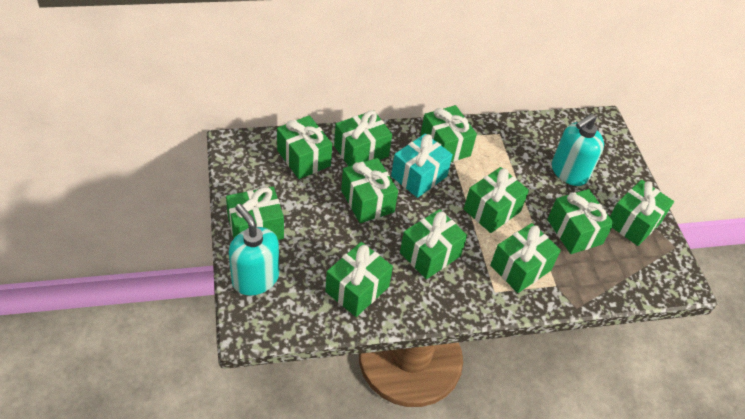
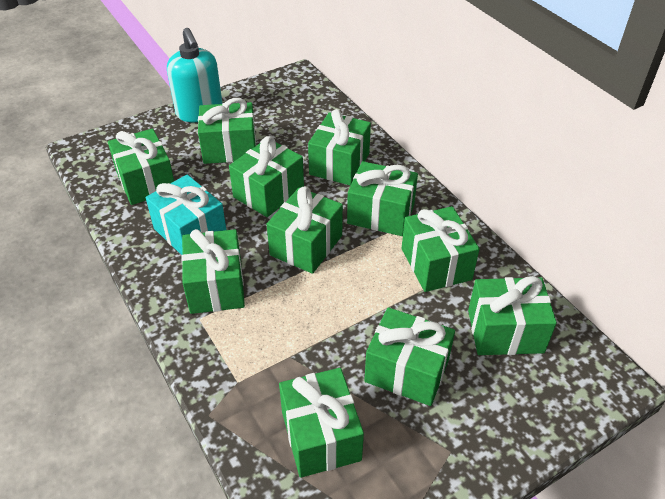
turquoise soap dispenser: [229,204,279,296] [552,113,604,186] = 2 -> [167,28,222,122] = 1

